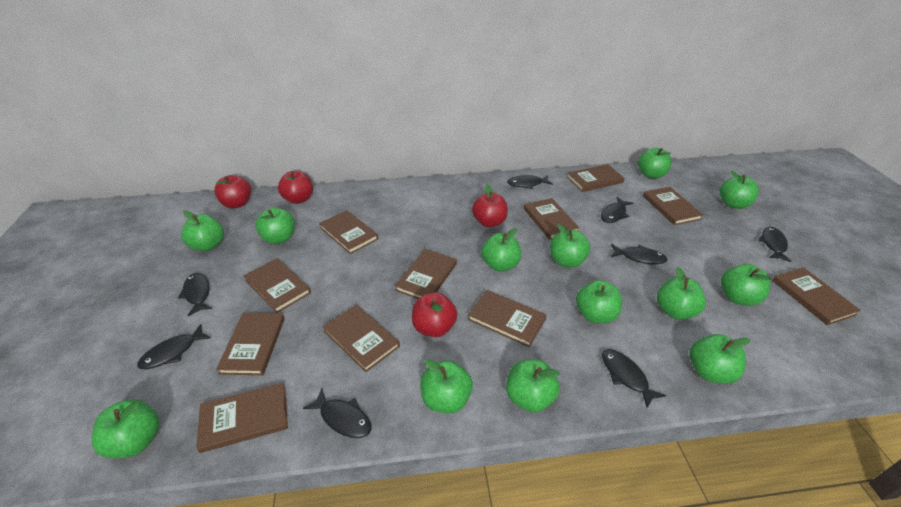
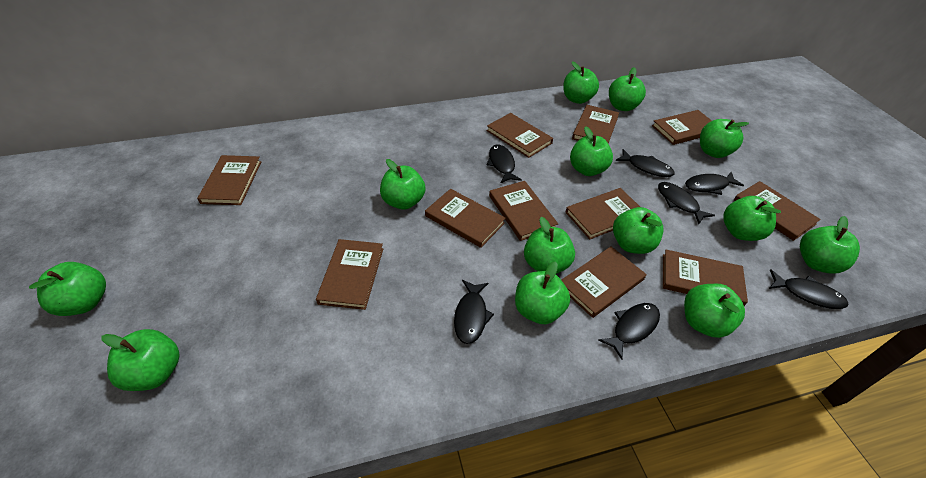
black fish: [137,324,211,369] [178,273,212,316] [303,389,372,438] [507,175,553,189] [601,197,633,223] [602,349,666,408] [611,244,668,264] [758,227,792,262] = 8 -> [454,280,494,344] [487,144,522,183] [598,303,660,360] [615,149,675,177] [658,182,715,224] [685,172,744,195] [769,269,848,309] = 7
red apple: [214,175,251,208] [278,171,313,204] [412,292,457,337] [472,184,508,227] = 4 -> none = 0

